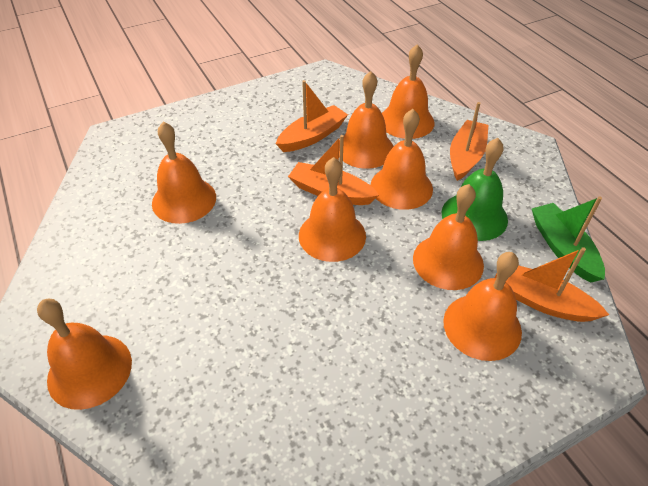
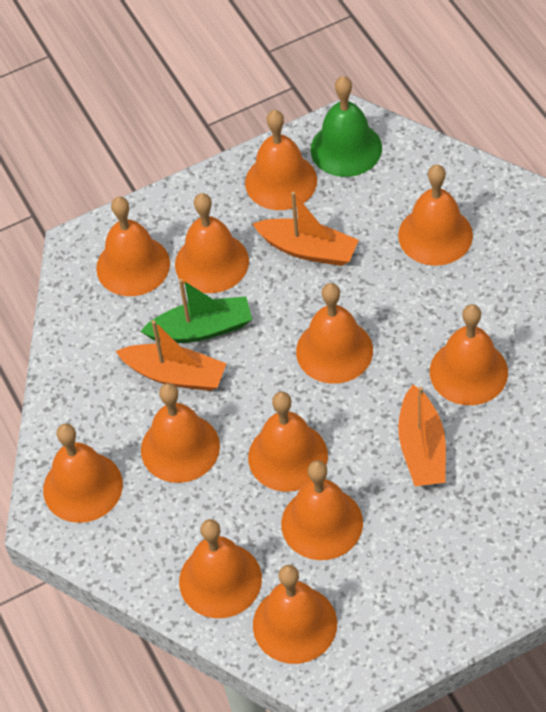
orange bell: [37,299,132,410] [152,122,216,224] [299,157,366,262] [339,71,394,169] [370,109,433,210] [382,44,435,139] [413,184,484,290] [443,252,522,361] = 8 -> [43,424,123,523] [96,197,170,296] [141,383,220,483] [175,193,249,293] [179,519,262,618] [245,110,317,210] [248,391,328,492] [253,565,337,664] [281,460,363,560] [296,283,373,384] [398,164,473,266] [430,304,508,405] = 12
orange boat: [276,80,348,152] [288,135,379,205] [450,102,488,181] [495,247,609,322] = 4 -> [116,320,227,391] [253,191,359,266] [398,385,446,486] = 3

